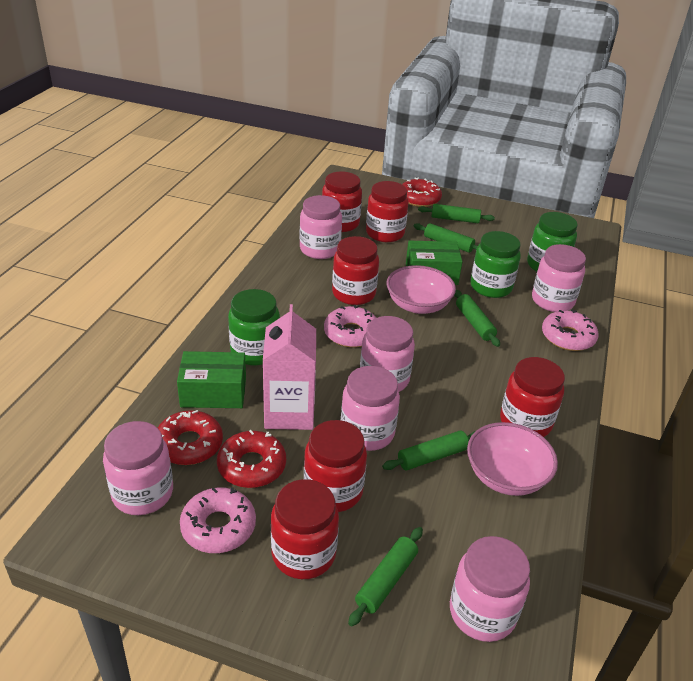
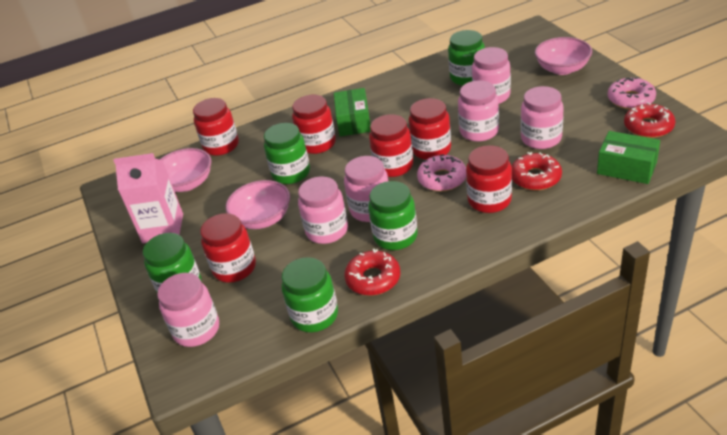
green jar: [228,289,280,365] [470,231,521,298] [527,212,578,272] = 3 -> [143,233,202,293] [264,123,310,184] [282,257,338,332] [368,181,418,250] [448,30,485,86] = 5
green rolling pin: [348,527,423,626] [382,431,475,470] [413,223,478,253] [418,204,495,223] [455,290,500,347] = 5 -> none = 0
pink bowl: [387,265,456,314] [467,422,558,496] = 2 -> [160,148,211,192] [226,180,290,229] [535,37,592,75] = 3
pink donut: [180,487,256,553] [324,305,376,348] [542,309,599,351] = 3 -> [417,154,466,192] [608,77,656,109] = 2

